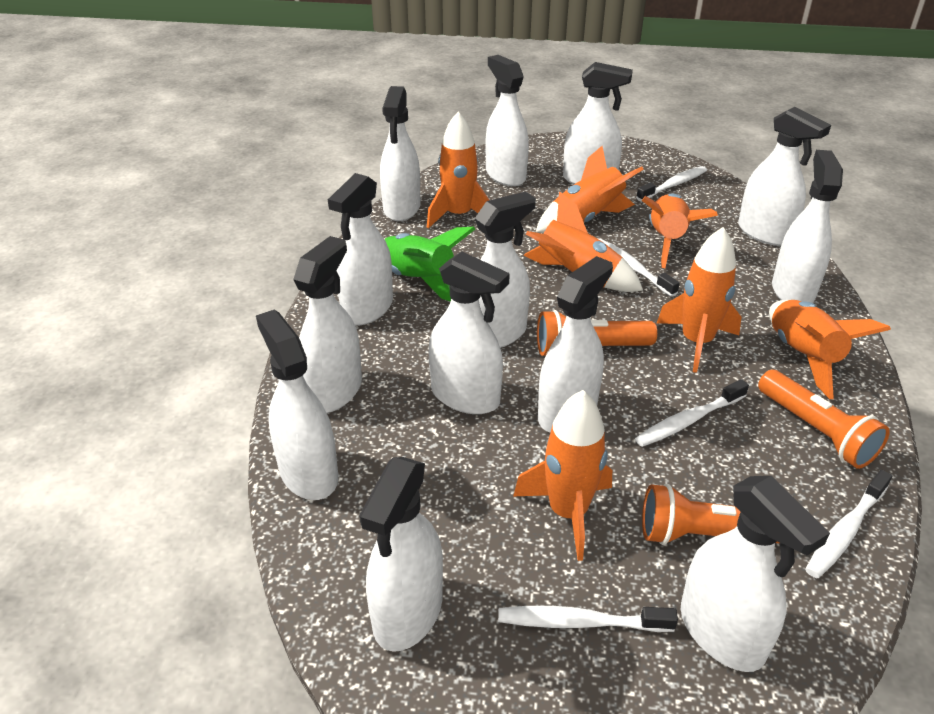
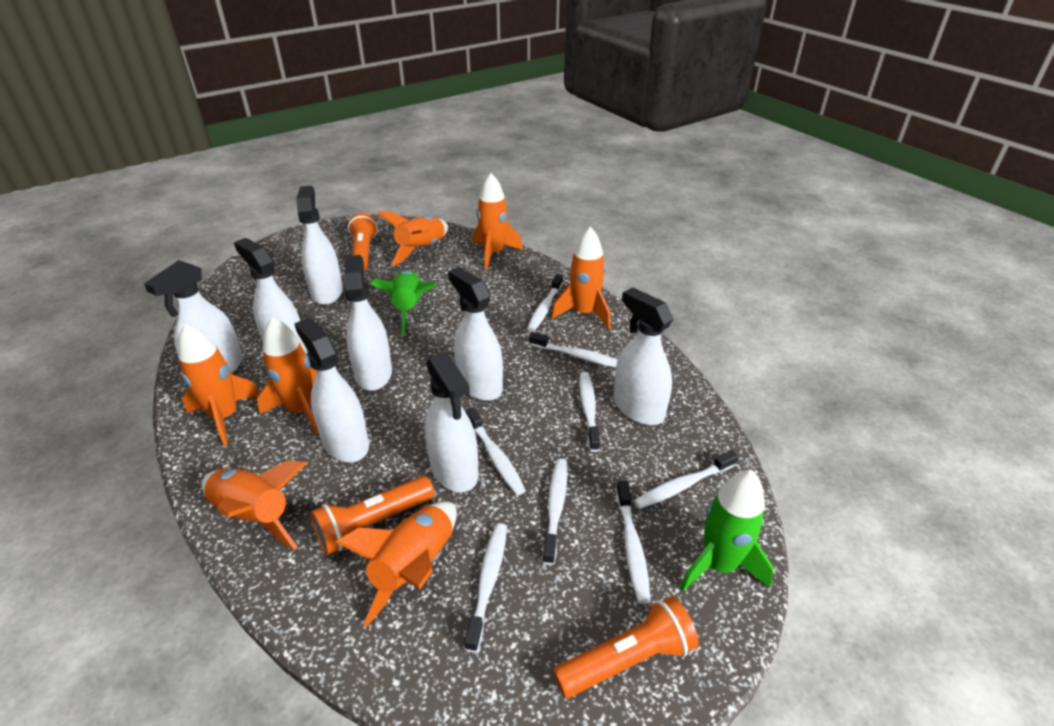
green rocket: [385,227,475,302] = 1 -> [370,270,436,336] [680,470,774,591] = 2
white spray bottle: [256,310,338,500] [293,236,362,413] [328,173,393,325] [359,457,443,652] [380,86,421,221] [429,252,510,414] [475,192,536,348] [485,55,529,186] [538,256,613,432] [563,62,633,185] [681,476,830,672] [738,107,831,246] [772,150,843,303] = 13 -> [144,260,243,374] [234,238,308,355] [294,318,369,462] [296,186,343,305] [344,255,392,391] [425,352,479,492] [448,267,503,401] [614,287,674,425] = 8
white toothbrush: [498,606,678,632] [599,239,680,297] [635,379,749,447] [636,166,707,201] [805,470,892,578] = 5 -> [464,523,507,652] [466,407,526,495] [527,274,563,332] [529,332,618,368] [542,458,567,565] [579,372,600,452] [616,481,650,604] [634,450,739,509] = 8

